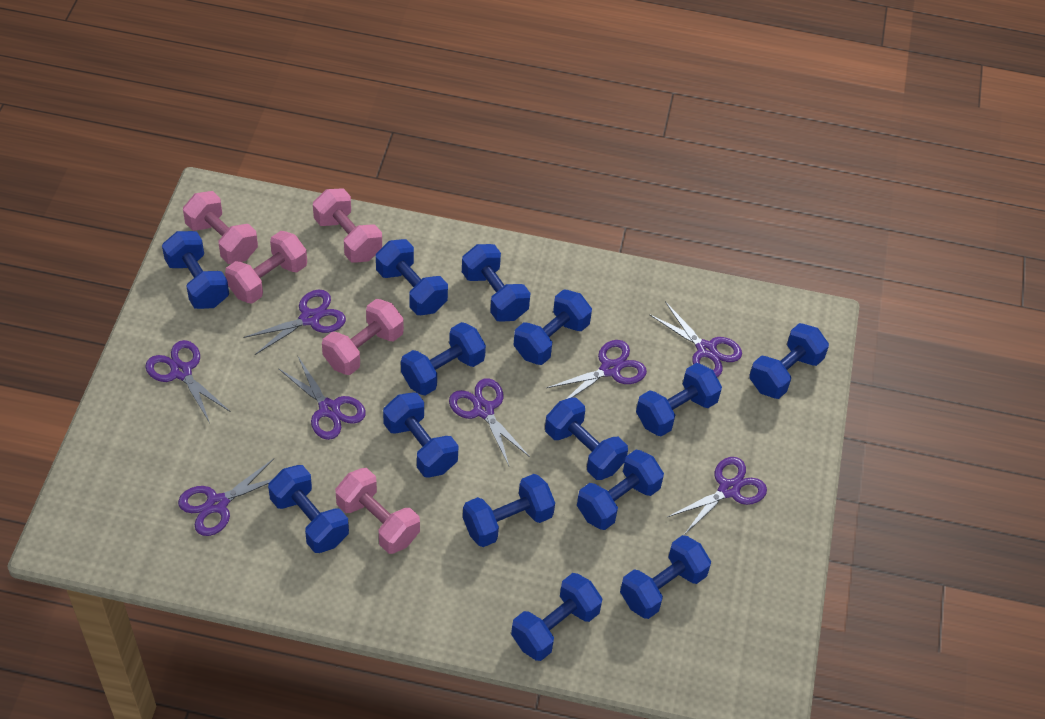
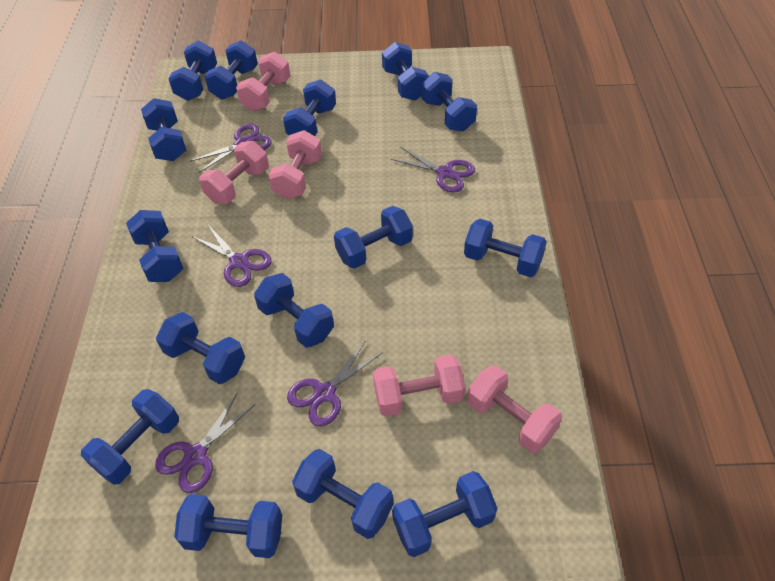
blue dumbbell: [162,231,229,309] [268,465,349,553] [376,239,448,315] [383,392,459,478] [401,322,486,395] [462,244,531,322] [463,474,555,547] [511,573,603,661] [514,289,592,365] [545,397,628,480] [577,449,664,530] [620,535,711,619] [636,363,722,437] [749,323,829,399] = 14 -> [81,389,179,485] [126,210,184,282] [141,98,186,161] [156,312,245,384] [168,41,217,101] [174,494,282,558] [205,40,258,99] [254,273,334,348] [283,80,336,136] [292,449,394,539] [334,206,413,269] [382,42,429,100] [392,471,497,557] [421,72,477,131] [464,219,547,277] = 15
purple scissors: [145,340,231,423] [178,459,274,536] [243,290,346,355] [278,357,366,440] [449,378,530,466] [546,340,647,399] [649,302,742,377] [668,457,767,535] = 8 -> [155,392,256,493] [190,124,272,173] [191,225,272,287] [287,340,383,427] [391,147,475,193] = 5

